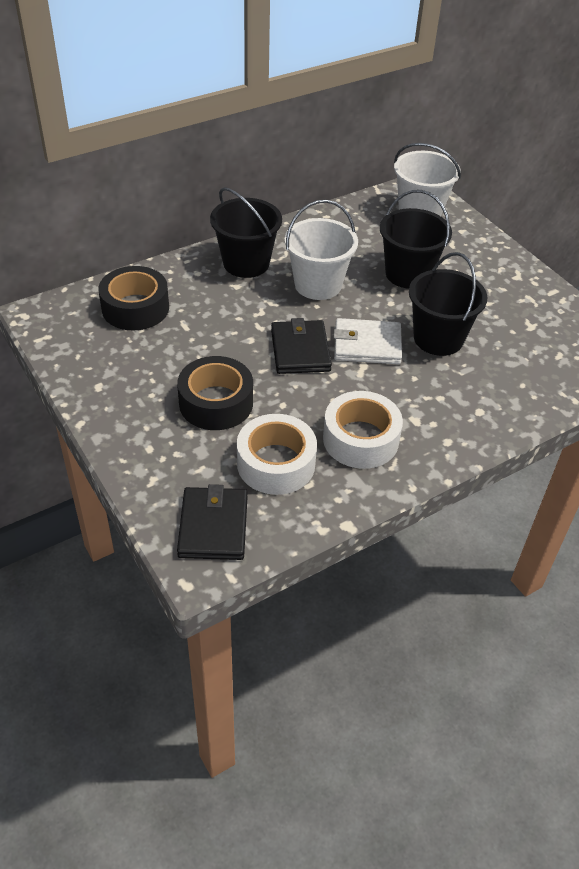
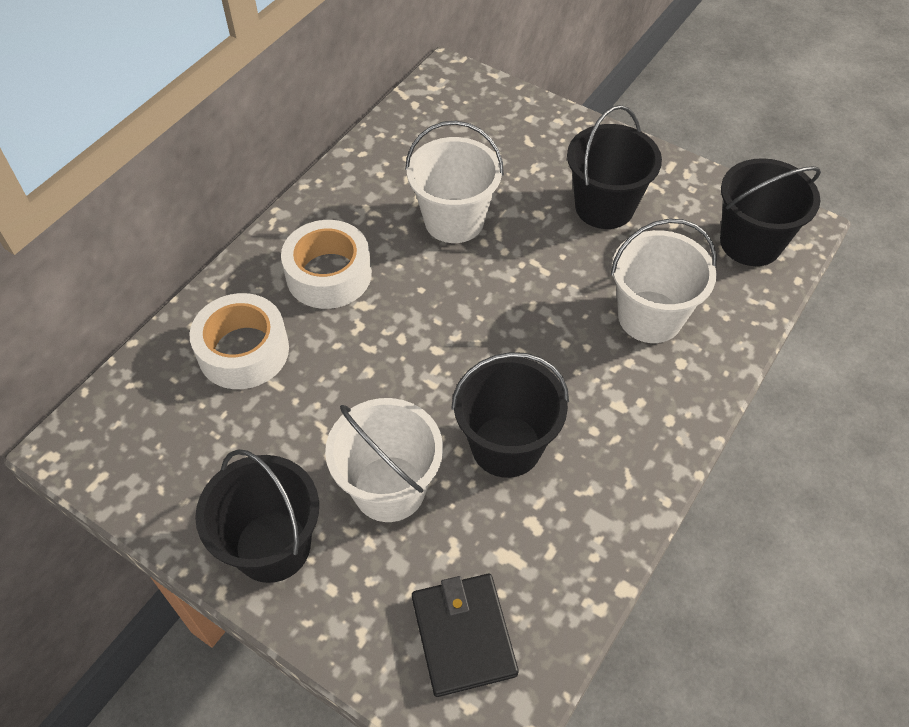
black bucket: [210,187,282,278] [380,190,452,289] [409,252,487,356] = 3 -> [195,449,319,583] [451,352,569,478] [567,105,662,229] [720,158,821,266] = 4
black tape: [98,266,169,330] [177,356,253,430] = 2 -> none = 0
black wallet: [177,484,248,560] [271,318,332,374] = 2 -> [412,574,519,697] = 1
white bucket: [285,200,358,300] [394,143,461,216] = 2 -> [325,398,443,522] [405,121,504,243] [611,219,717,343] = 3
white wallet: [334,318,402,364] = 1 -> none = 0

